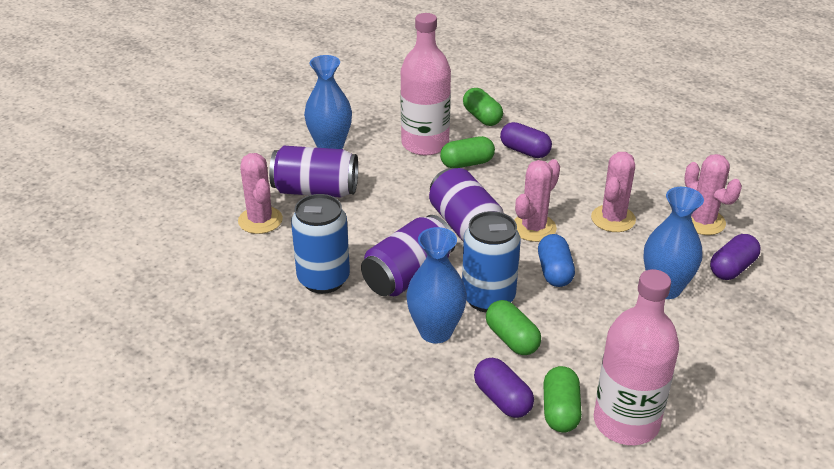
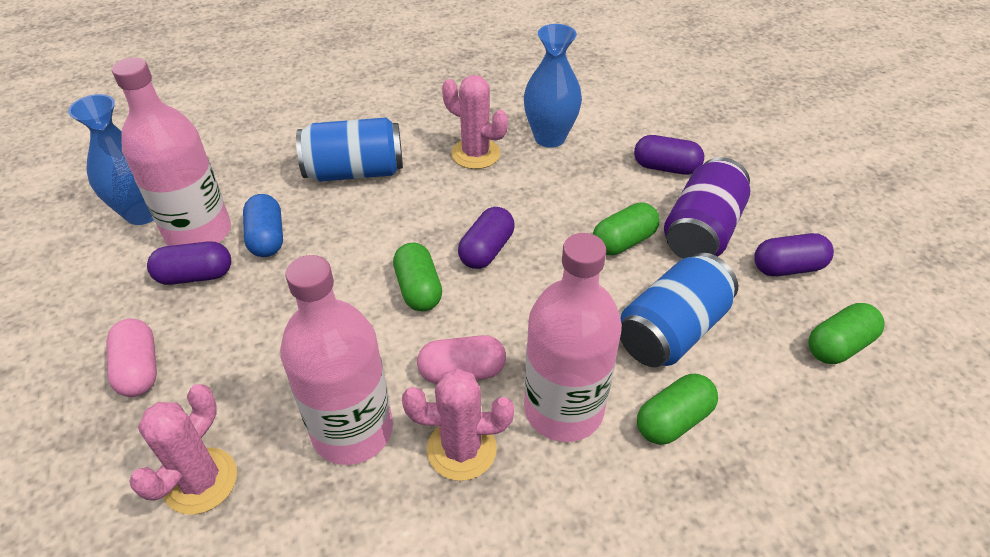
blue vase: [304,55,352,149] [406,227,467,343] [643,187,704,299] = 3 -> [68,94,153,225] [524,24,582,148] = 2
pink bottle: [400,13,451,156] [594,269,679,445] = 2 -> [112,57,231,246] [280,255,393,465] [524,233,622,442] = 3
pink cactus: [238,153,283,234] [514,159,560,242] [591,152,636,232] [684,154,742,235] = 4 -> [129,384,237,515] [402,368,514,481] [442,75,508,169] = 3
pink capsule: none = 0 -> [106,319,157,397] [417,335,506,384] = 2
purple can: [269,146,358,198] [361,215,455,296] [429,168,503,242] = 3 -> [664,157,750,259] = 1
purple capsule: [474,358,534,418] [500,122,552,158] [710,234,761,280] = 3 -> [147,241,231,285] [458,207,514,269] [634,135,704,175] [754,233,834,276] = 4

